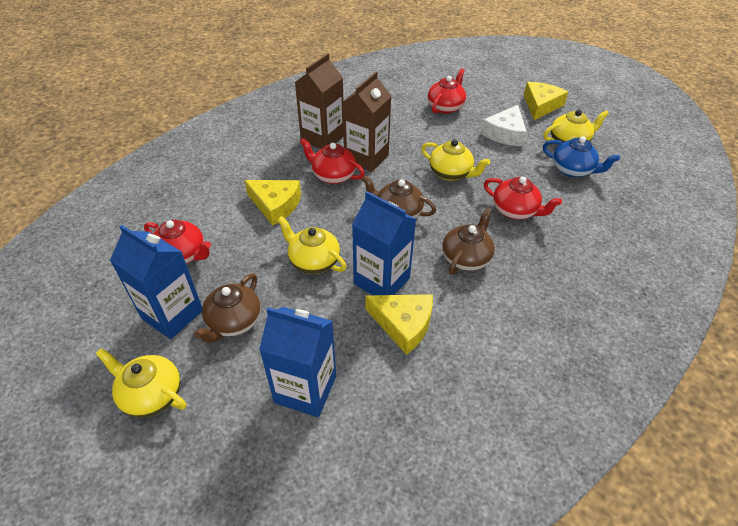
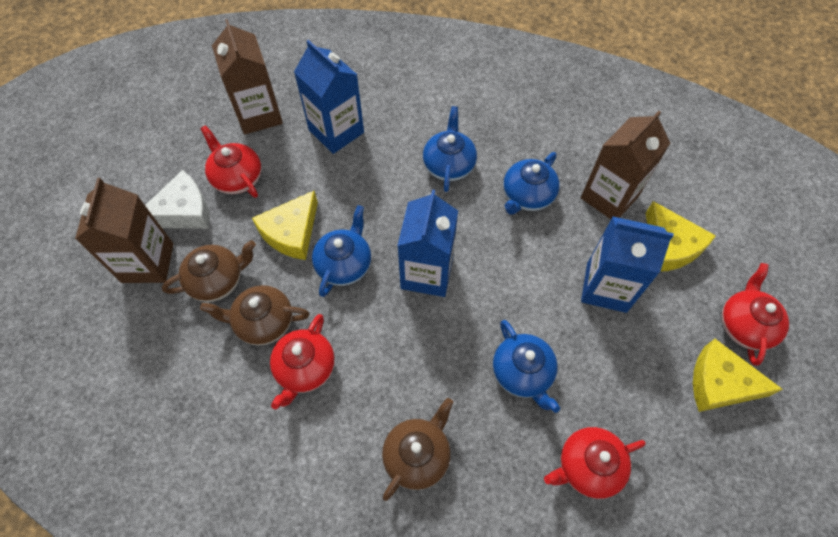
blue teapot: [543,136,620,177] = 1 -> [312,205,371,297] [423,106,477,192] [493,320,560,413] [503,152,560,215] = 4
brown carton: [295,53,343,149] [342,72,391,172] = 2 -> [75,178,173,283] [212,19,283,134] [581,111,670,219] = 3
yellow teapot: [95,348,187,418] [277,216,347,274] [421,140,490,181] [543,110,609,143] = 4 -> none = 0

